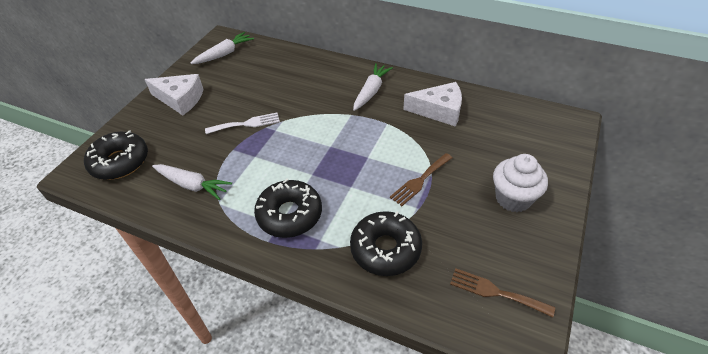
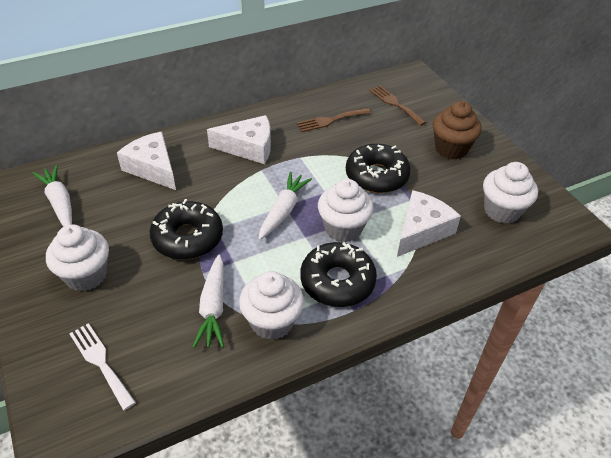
brown cupcake: none = 0 -> [432,101,482,159] = 1
white cheese: [144,74,203,115] [403,82,462,127] = 2 -> [117,132,176,190] [207,115,271,164] [397,190,461,257] = 3
white cupcake: [493,154,548,212] = 1 -> [46,224,109,291] [239,271,304,340] [318,179,374,242] [483,162,538,224] = 4

